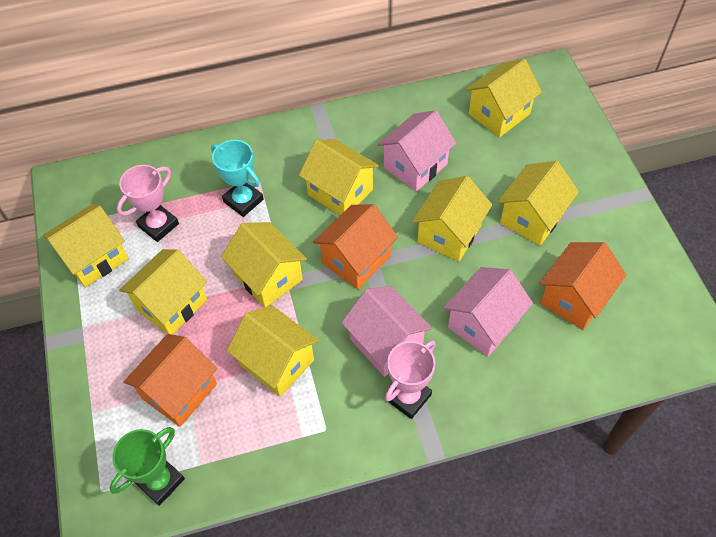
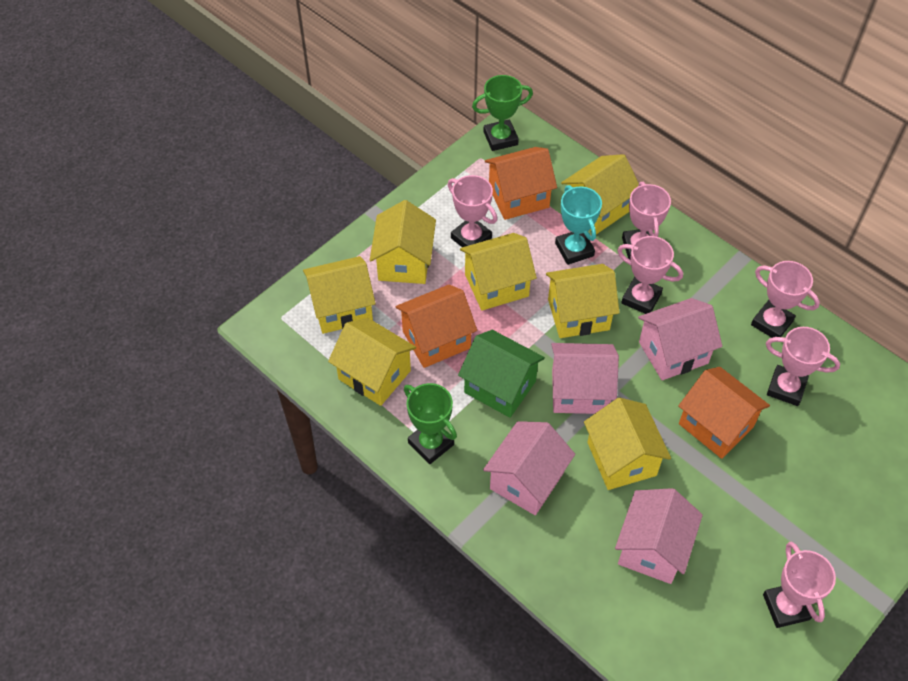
green house: none = 0 -> [458,330,545,418] = 1
green trophy: [110,427,185,506] = 1 -> [404,383,457,464] [472,75,533,151] = 2
pink house: [341,286,432,377] [377,110,457,192] [443,267,533,357] = 3 -> [483,421,575,515] [551,343,619,414] [615,488,703,584] [638,298,722,380] = 4
pink trophy: [117,165,179,242] [385,340,436,419] = 2 -> [448,175,497,247] [617,236,683,314] [622,182,671,259] [751,261,820,338] [763,542,836,628] [766,327,840,406] = 6
yellow house: [43,204,129,288] [119,249,207,335] [221,222,307,307] [227,305,319,397] [299,139,379,215] [412,176,492,262] [466,59,542,137] [498,161,579,246] = 8 -> [303,256,376,334] [328,318,416,406] [370,200,436,284] [460,233,537,311] [546,264,620,338] [561,154,639,234] [584,398,671,490] = 7

